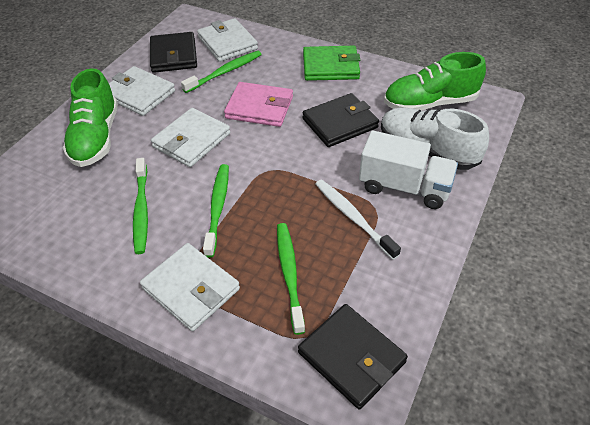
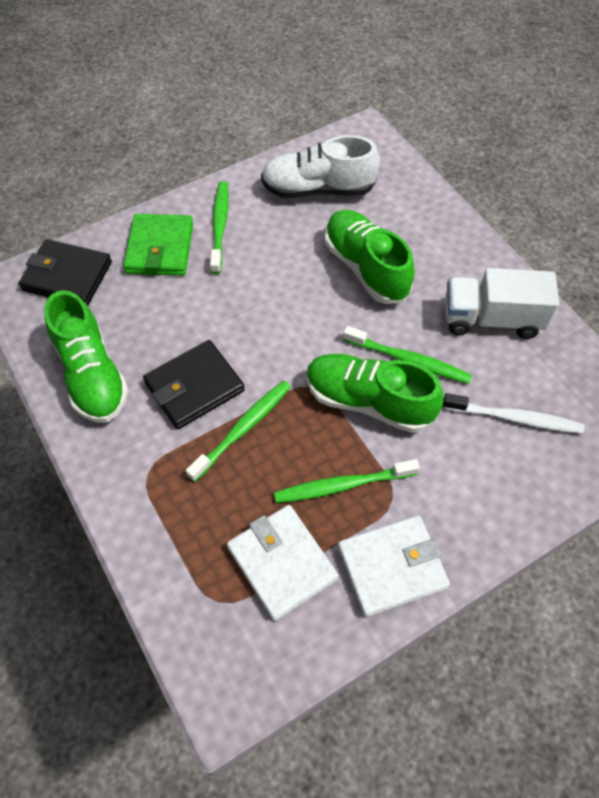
black wallet: [150,32,197,73] [298,304,408,410] [302,93,379,147] = 3 -> [19,239,112,306] [143,340,245,429] = 2
green shoe: [63,68,118,167] [384,52,486,111] = 2 -> [44,290,129,422] [306,354,444,433] [325,210,415,304] = 3
pink wallet: [224,82,293,127] = 1 -> none = 0
white wallet: [109,66,175,116] [140,243,240,331] [151,108,230,167] [197,18,258,62] = 4 -> [227,505,338,621] [338,516,450,617] = 2

